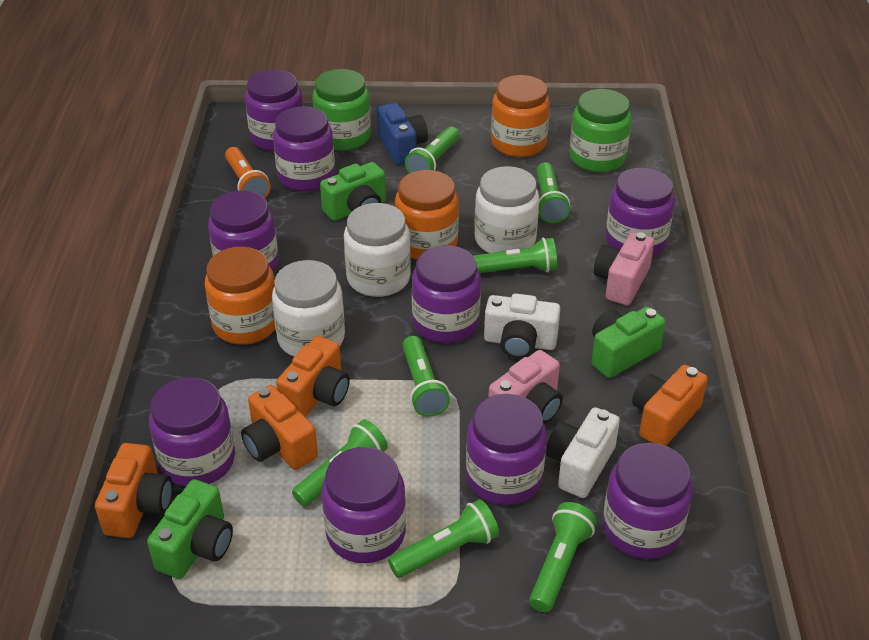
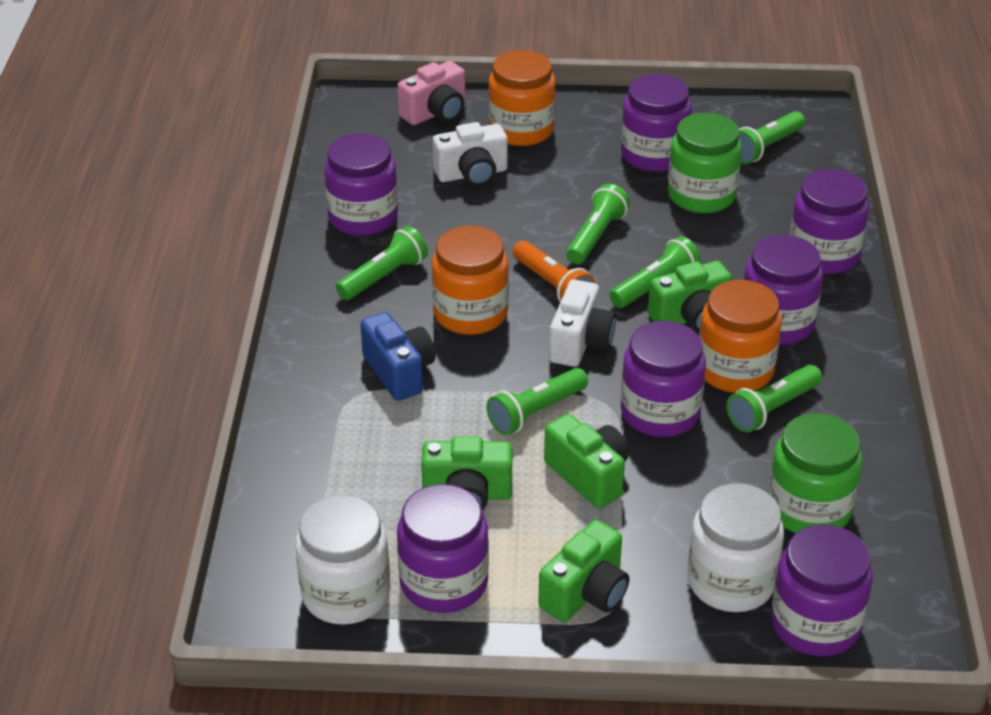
green camera: [147,479,233,579] [320,162,386,221] [591,306,666,378] = 3 -> [421,436,513,511] [538,520,629,622] [544,414,629,508] [648,261,732,333] = 4
green flashlight: [292,419,388,507] [388,499,499,578] [402,336,450,417] [405,127,459,173] [473,237,557,273] [529,502,597,612] [537,162,570,223] = 7 -> [336,226,428,300] [486,368,588,435] [566,184,630,264] [610,236,701,308] [726,365,822,432] [739,111,805,164] = 6
orange camera: [95,443,173,538] [241,385,318,470] [276,336,350,417] [632,365,708,446] = 4 -> none = 0
pink camera: [488,350,563,424] [594,232,655,306] = 2 -> [397,61,466,125] = 1
purple jar: [149,377,235,487] [208,190,278,271] [245,69,303,151] [273,106,335,192] [321,447,406,563] [412,245,481,343] [466,394,547,505] [603,443,693,559] [606,168,675,256] = 9 -> [324,133,398,236] [397,484,489,613] [621,74,692,172] [621,321,706,437] [744,235,823,345] [771,524,873,656] [790,169,869,274] = 7
white jar: [272,260,345,357] [344,203,411,297] [475,166,539,253] = 3 -> [295,495,390,625] [688,483,784,612] = 2

